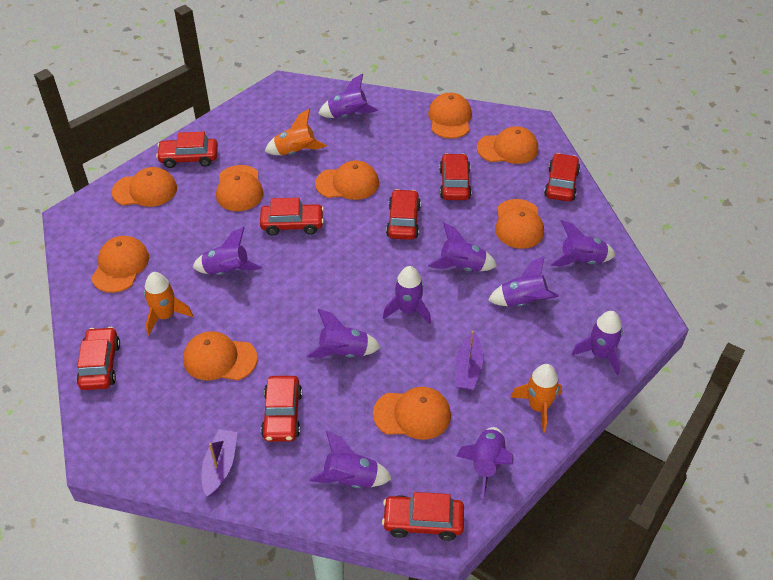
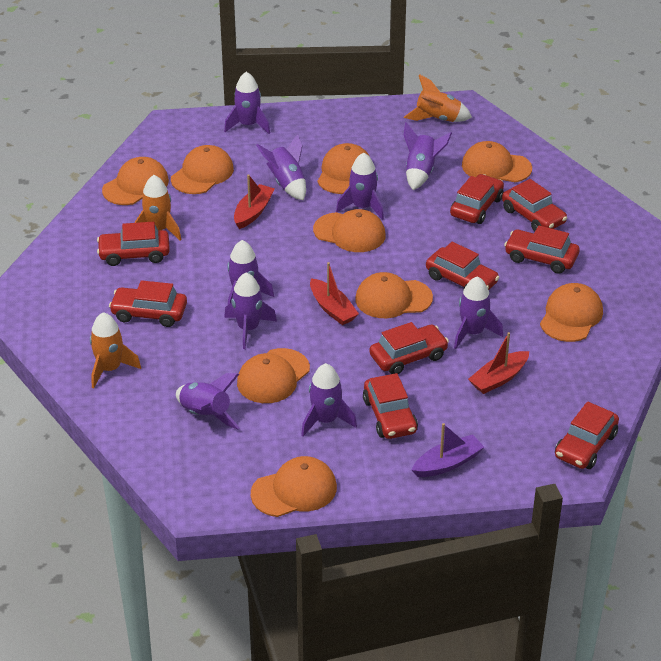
purple boat: [201,429,237,497] [455,331,483,390] = 2 -> [412,423,484,477] = 1
purple rocket: [193,227,262,275] [306,309,381,358] [309,431,392,488] [318,73,378,118] [383,266,431,324] [428,223,497,272] [456,427,513,499] [488,256,559,306] [550,220,616,266] [572,311,623,375] = 10 -> [176,373,240,430] [224,72,270,134] [224,272,277,349] [227,240,274,305] [256,134,306,200] [301,363,357,436] [336,152,384,220] [404,122,452,190] [454,276,503,349] = 9
red boat: none = 0 -> [234,174,275,229] [310,262,359,325] [468,332,529,394] = 3
red car: [77,327,120,390] [156,132,218,168] [260,198,324,236] [261,376,302,442] [382,492,464,541] [386,189,421,240] [439,153,472,200] [544,153,580,201] = 8 -> [97,222,170,266] [109,280,187,327] [363,373,418,439] [370,322,449,374] [426,242,500,290] [450,174,504,224] [502,179,567,232] [504,226,579,273] [555,401,619,469] = 9

